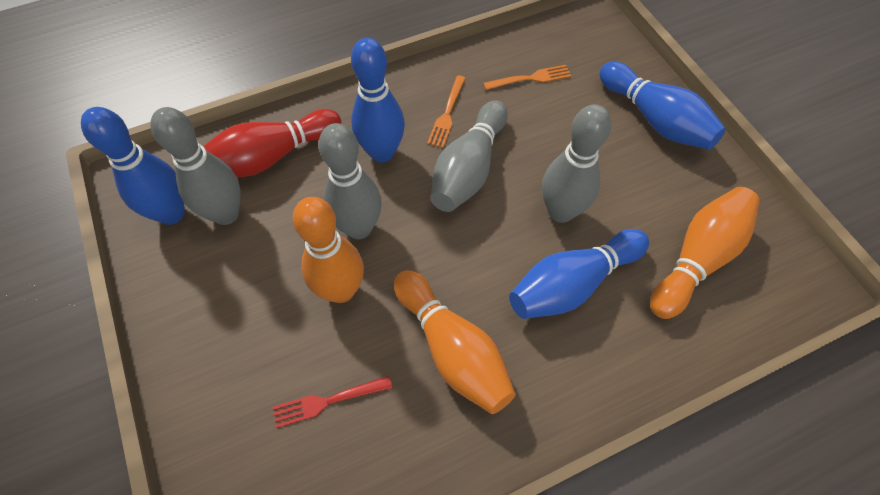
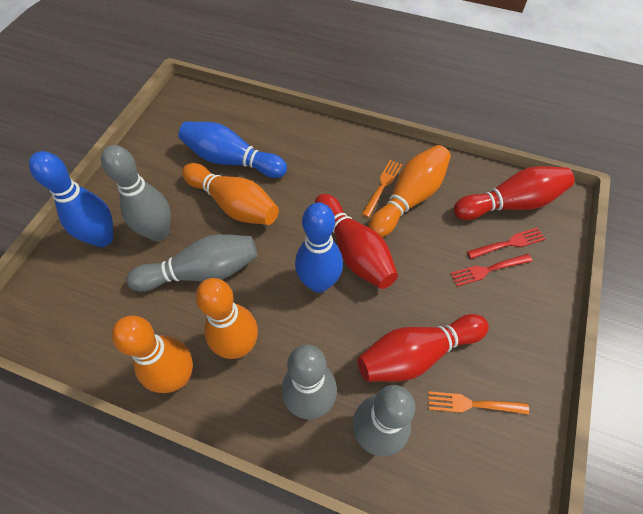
blue bowling pin: [81,107,185,225] [351,38,405,163] [509,229,649,319] [600,61,726,150] = 4 -> [29,151,114,247] [179,122,287,178] [295,202,343,293] = 3
orange bowling pin: [293,197,364,303] [394,270,516,414] [650,187,760,319] = 3 -> [112,316,193,393] [182,163,279,225] [195,278,258,359] [368,145,451,238] = 4
red bowling pin: [203,109,341,177] = 1 -> [315,194,398,289] [357,314,489,382] [454,166,575,220] = 3
red fork: [273,376,392,428] = 1 -> [450,254,532,286] [467,228,545,259] = 2

